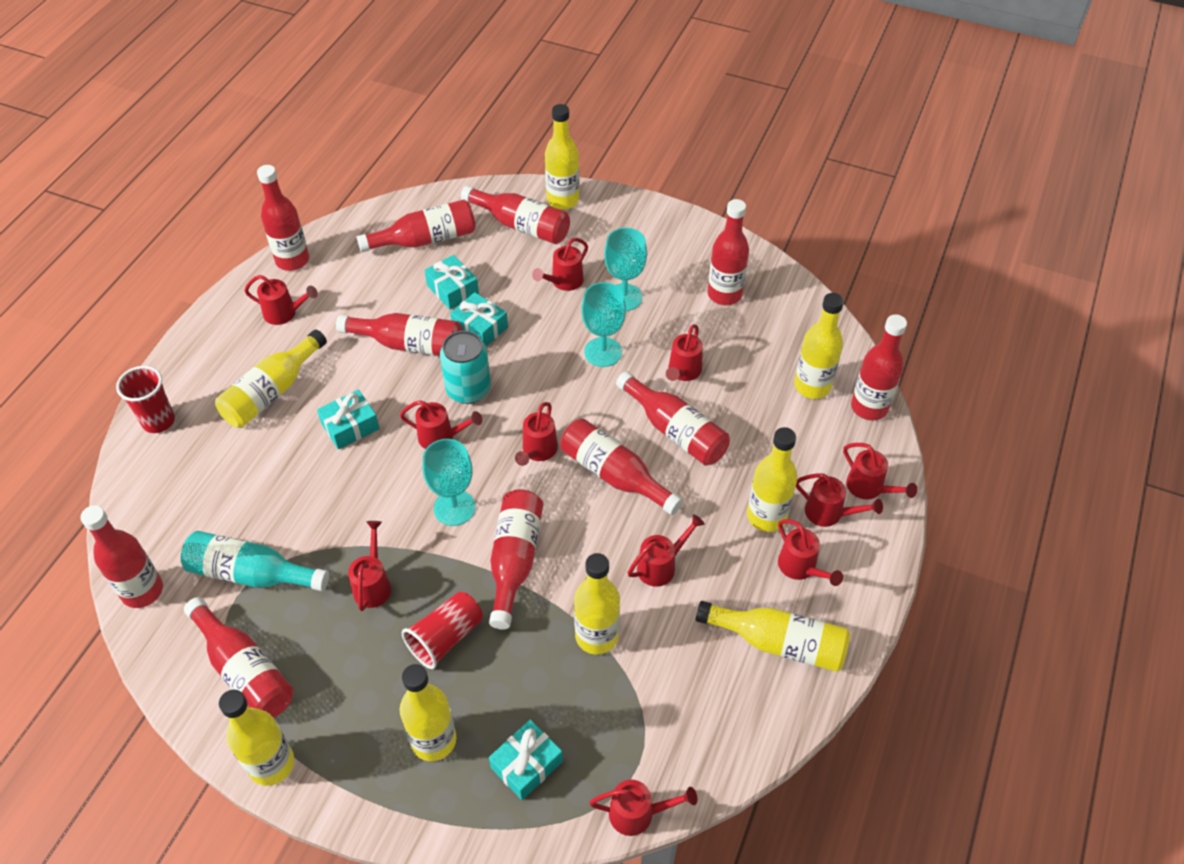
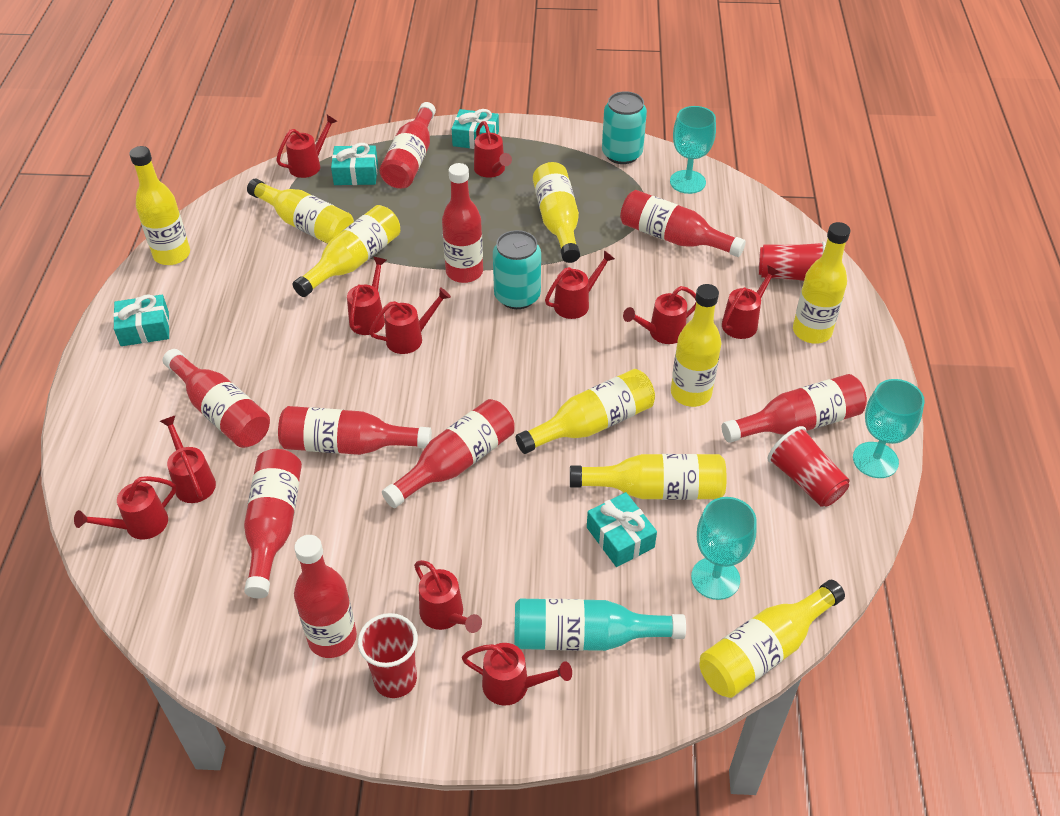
red bottle: [80,505,163,608] [184,597,294,718] [257,165,309,271] [336,313,463,356] [357,200,476,252] [461,185,570,244] [489,489,543,629] [560,418,683,515] [616,371,730,466] [708,199,749,305] [851,314,907,420] = 11 -> [163,349,270,448] [244,449,302,599] [278,406,432,455] [294,535,357,658] [379,102,436,189] [382,399,515,508] [442,163,483,283] [620,190,746,257] [722,374,867,443] = 9
red cup: [116,366,175,433] [402,592,482,669] = 2 -> [358,613,418,698] [759,241,826,281] [767,426,849,507] = 3
turquoise can: [440,331,491,404] = 1 -> [493,230,541,309] [602,91,647,164] = 2
yellow bottle: [215,329,327,428] [219,690,294,786] [400,664,456,761] [545,104,579,210] [574,553,620,654] [696,601,850,672] [747,427,798,532] [794,293,844,399] = 8 -> [129,146,190,265] [247,179,354,244] [293,205,400,297] [516,369,655,454] [533,162,580,263] [570,454,726,500] [671,284,721,407] [700,580,845,698] [793,222,850,344] = 9

